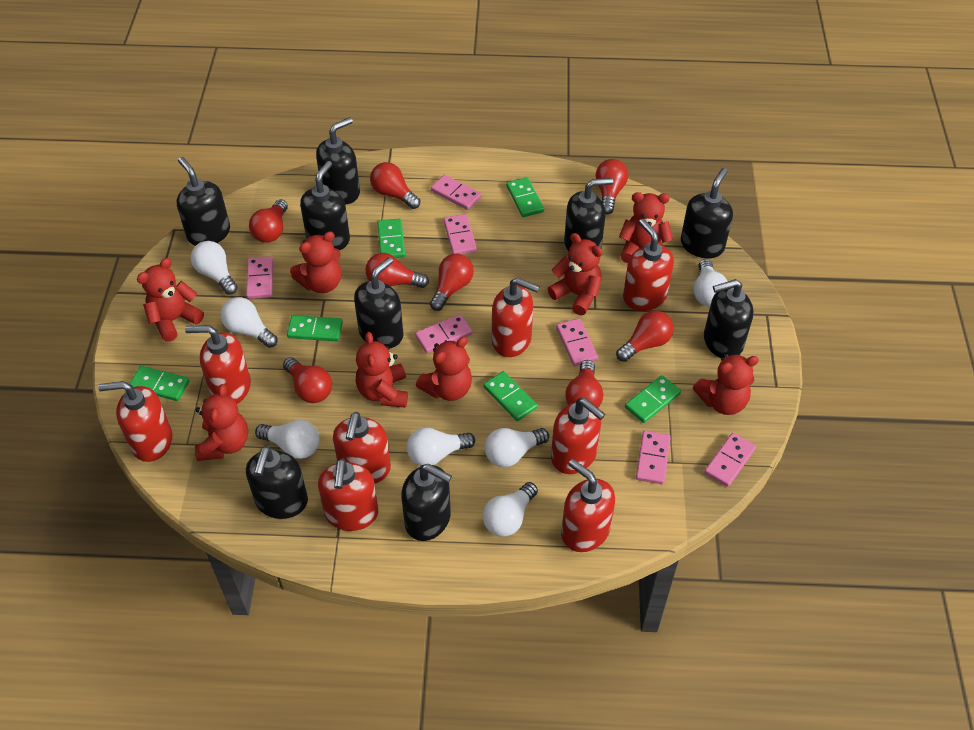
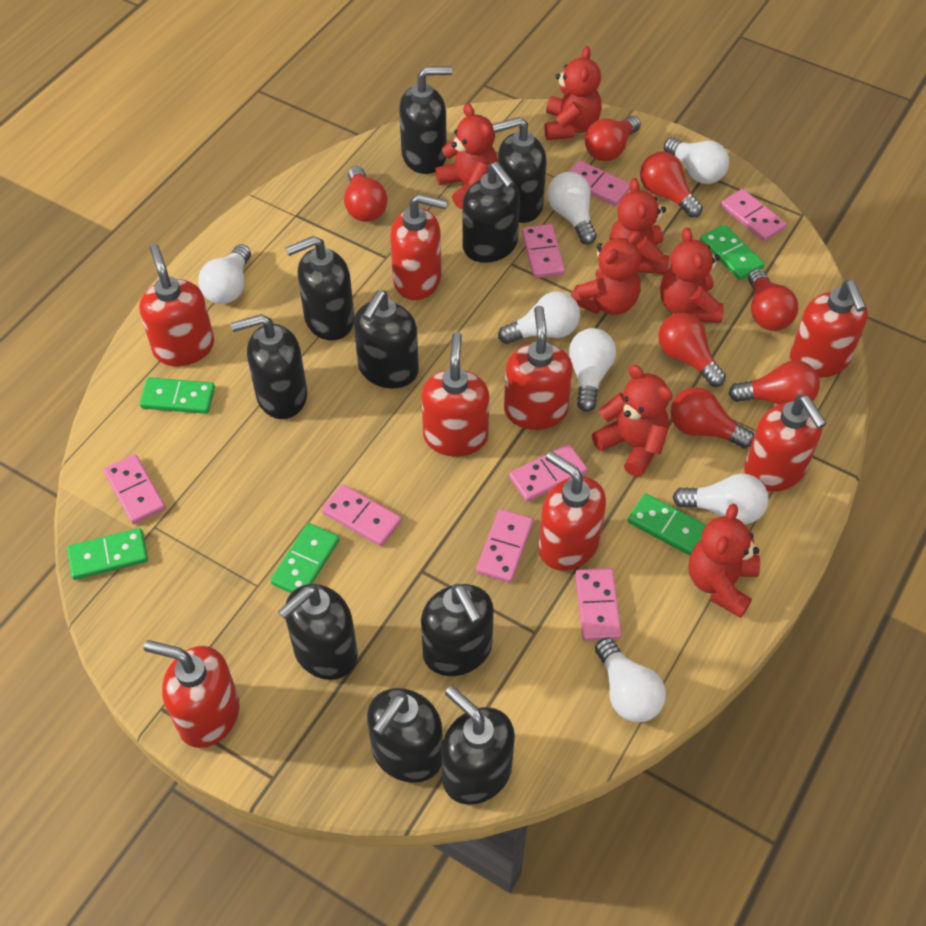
black soap dispenser: [177,157,230,246] [246,446,308,519] [300,161,350,250] [316,117,360,204] [354,257,403,348] [401,464,452,541] [564,178,613,252] [681,168,733,258] [704,279,753,358] = 9 -> [231,314,307,419] [278,584,358,680] [285,236,355,340] [354,290,419,388] [367,688,443,783] [399,66,452,174] [421,584,494,676] [441,686,515,805] [463,162,520,263] [492,117,546,223] = 10
green domino: [129,366,189,401] [287,315,343,341] [377,219,405,258] [483,371,538,421] [506,177,544,217] [625,375,681,423] = 6 -> [67,528,148,580] [140,377,215,414] [270,523,339,593] [628,493,706,556] [700,224,764,280] = 5
pink domino: [246,256,273,299] [415,314,472,353] [431,175,481,210] [444,214,477,254] [556,318,598,366] [636,431,671,484] [704,433,756,487] = 7 -> [104,454,166,524] [322,484,402,546] [476,509,533,583] [509,444,588,502] [522,224,565,278] [569,160,630,206] [575,568,622,641] [721,189,787,241] = 8
red light bulb: [249,199,288,243] [283,357,332,403] [365,253,429,288] [370,162,420,209] [430,254,474,311] [565,360,603,408] [596,159,628,215] [616,310,674,362] = 8 -> [344,166,388,222] [585,116,641,161] [640,152,703,218] [658,313,726,387] [671,387,754,449] [728,360,820,404] [748,269,798,331] = 7
red teddy bear: [137,258,204,342] [195,384,248,461] [290,231,341,293] [356,332,408,408] [416,337,472,401] [548,233,603,315] [619,192,673,263] [693,354,759,415] = 8 -> [435,103,498,209] [544,46,602,140] [571,231,641,315] [592,365,673,477] [609,178,670,274] [660,227,723,323] [688,504,760,618] = 7

